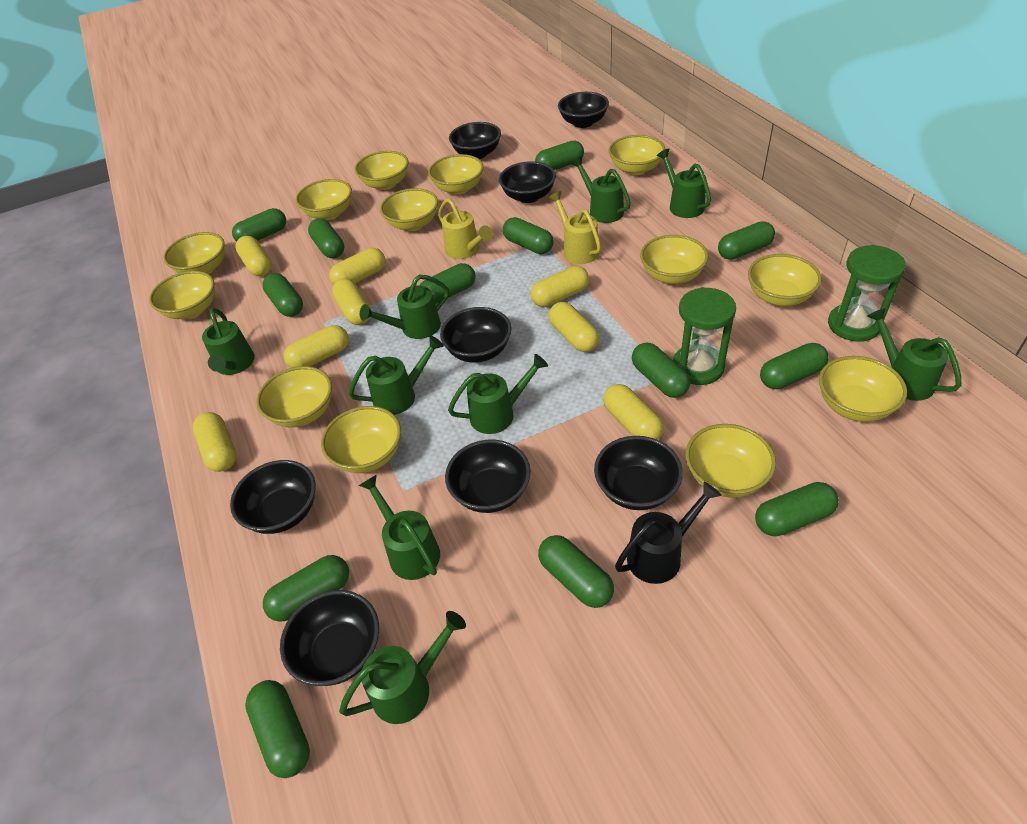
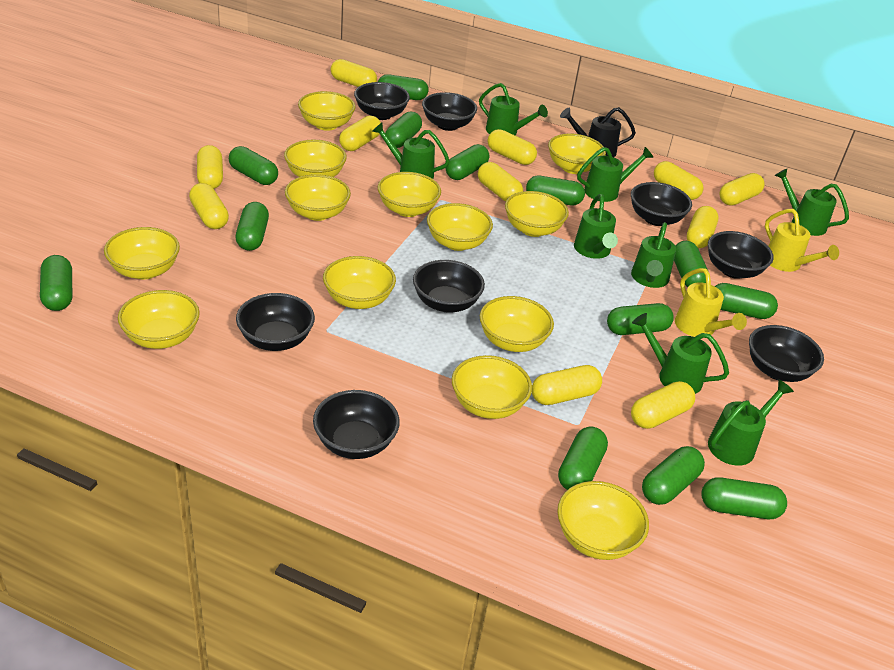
green hourglass: [673,287,736,385] [828,245,906,342] = 2 -> none = 0
green watering can: [202,308,255,375] [339,611,466,724] [349,335,444,415] [359,475,440,580] [360,274,449,339] [448,354,548,434] [571,156,631,223] [657,149,711,218] [868,308,962,401] = 9 -> [373,123,450,179] [479,83,548,135] [574,194,618,259] [577,147,654,202] [631,222,676,288] [632,313,729,394] [708,380,794,466] [775,169,849,236] = 8
yellow capsule: [193,412,236,472] [235,236,272,276] [284,325,349,368] [329,248,385,285] [332,278,371,325] [531,266,589,307] [549,302,599,352] [603,384,664,440] = 8 -> [189,183,229,229] [197,145,223,189] [331,59,377,87] [339,116,381,151] [478,162,523,202] [488,129,537,165] [532,365,602,405] [631,381,695,429] [654,161,703,200] [687,206,718,248] [719,173,765,206] = 11

